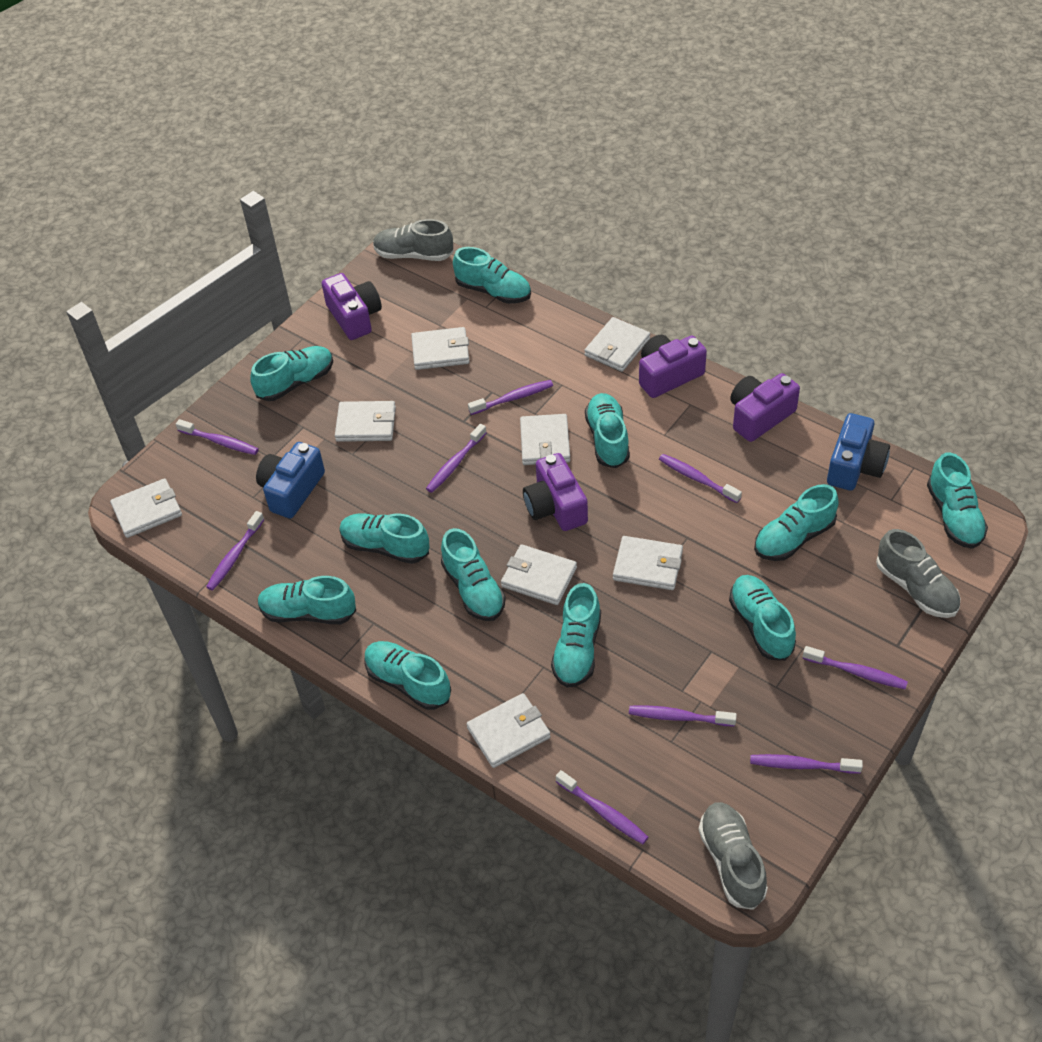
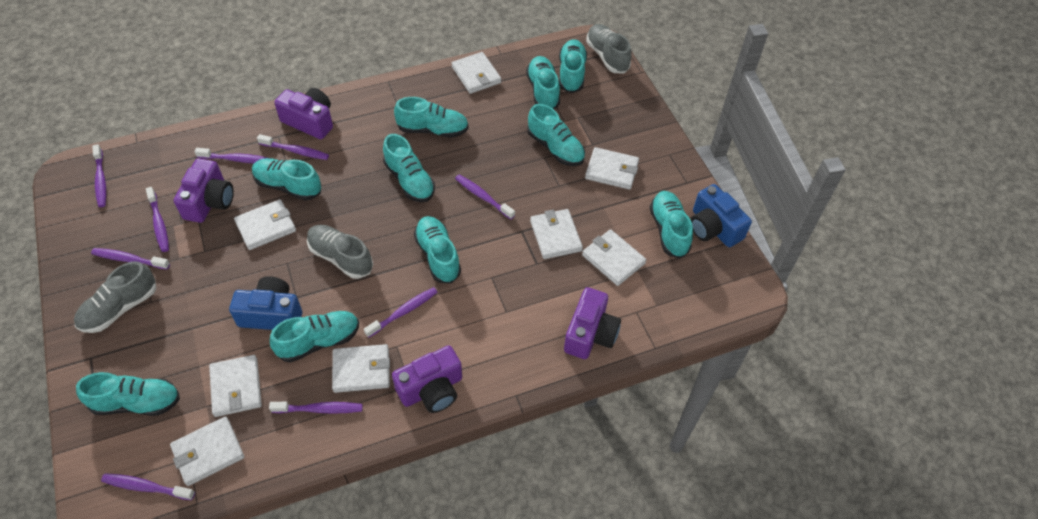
turquoise shoe: [250,346,333,401] [258,576,356,624] [340,513,429,564] [365,641,451,710] [441,528,506,621] [453,247,531,304] [551,583,601,688] [585,393,630,468] [729,575,796,661] [754,484,839,561] [927,453,988,549] = 11 -> [76,372,180,416] [252,158,321,201] [270,311,359,362] [383,134,435,202] [394,97,469,138] [414,216,461,283] [526,56,560,109] [527,104,585,166] [559,39,587,93] [650,191,693,258] = 10

